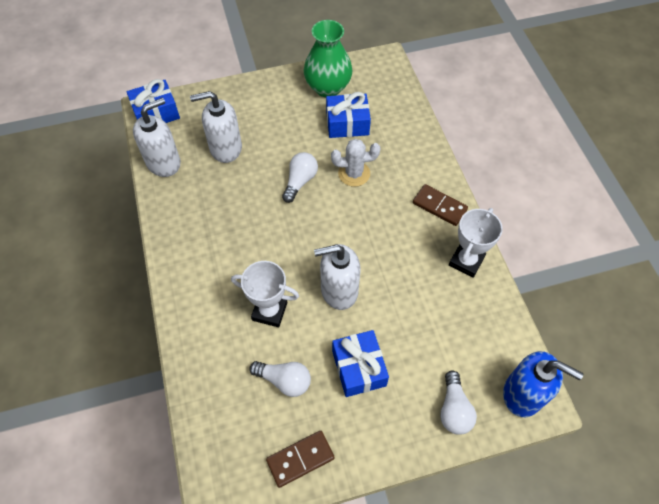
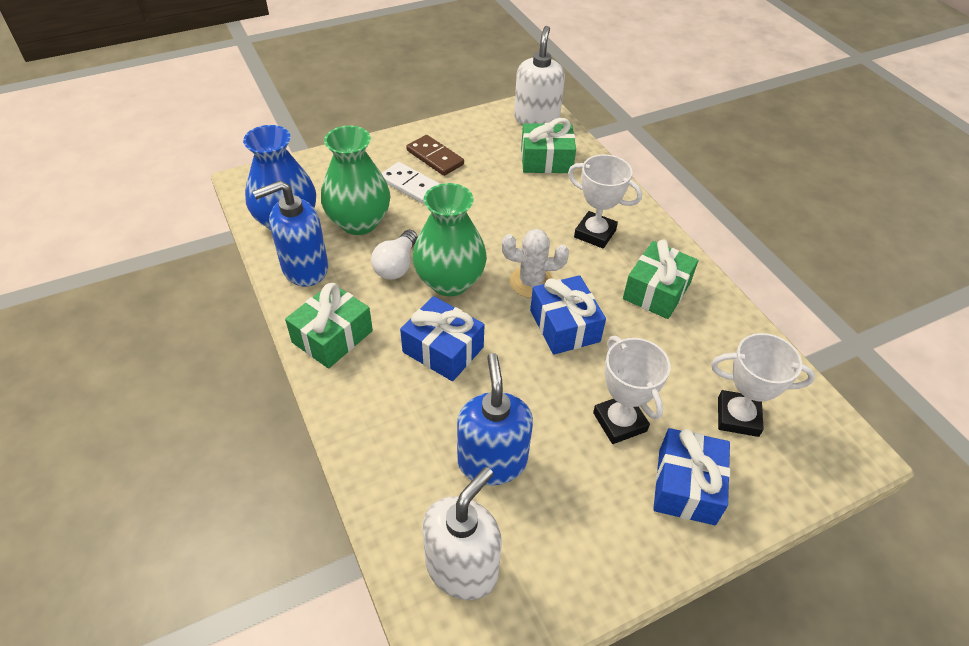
blue soap dispenser: [503,351,583,417] = 1 -> [253,181,328,286] [457,353,533,485] = 2
blue vase: none = 0 -> [243,125,316,230] = 1
brown domino: [266,431,335,488] [413,184,468,226] = 2 -> [406,135,464,176] = 1
green gift: none = 0 -> [285,283,373,369] [521,118,576,173] [623,240,698,319] = 3
green vase: [304,20,353,97] = 1 -> [321,126,390,235] [413,183,487,296] = 2
white domino: none = 0 -> [381,162,440,204] = 1
white light bulb: [249,361,311,397] [282,152,318,203] [440,370,477,435] = 3 -> [371,230,418,280] = 1
white soap dispenser: [133,98,181,177] [190,91,242,163] [314,244,361,310] = 3 -> [423,467,502,600] [514,26,565,125] = 2
white trophy: [231,261,299,327] [449,208,503,278] = 2 -> [568,155,642,249] [593,336,670,444] [711,333,815,437] = 3

